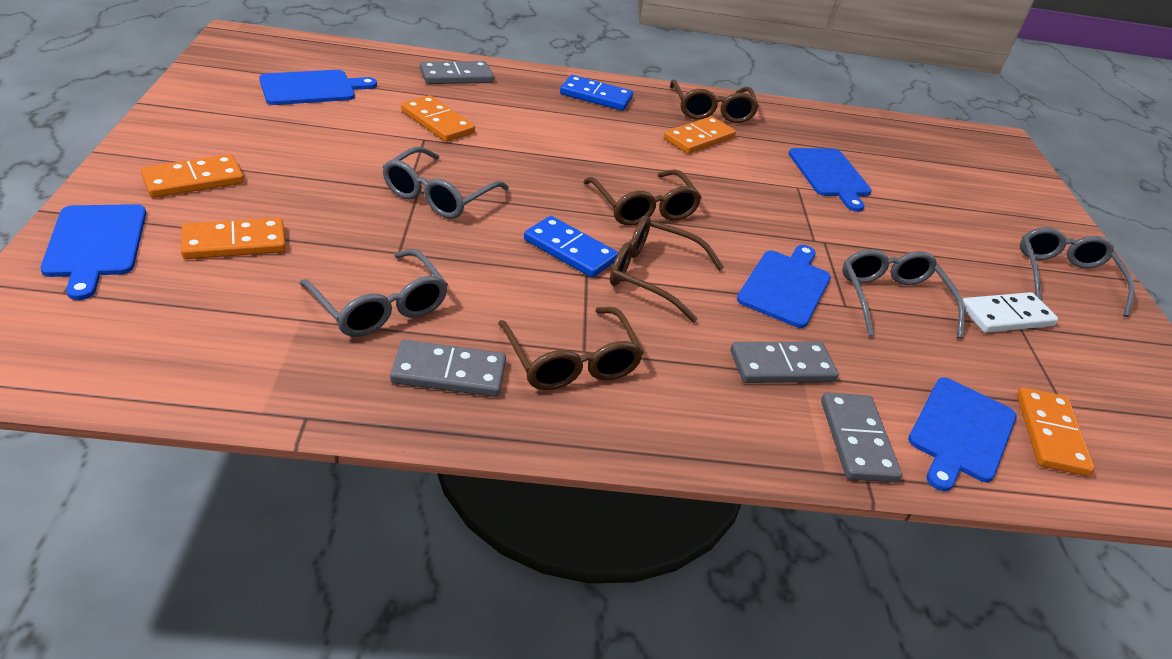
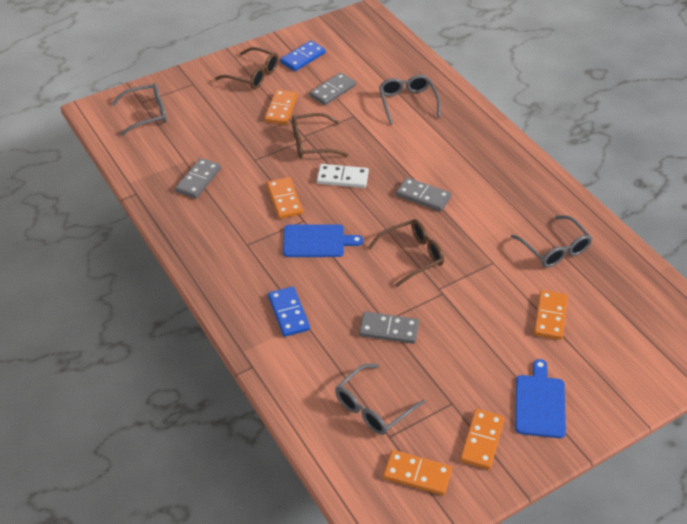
blue cutting board: [40,204,146,300] [259,70,377,105] [737,245,831,328] [788,148,872,212] [908,377,1017,491] = 5 -> [283,224,364,257] [515,359,566,438] = 2
brown glasses: [498,307,644,390] [583,169,702,226] [610,216,724,323] [670,80,759,123] = 4 -> [215,47,278,89] [292,113,348,158] [368,219,444,287] = 3

